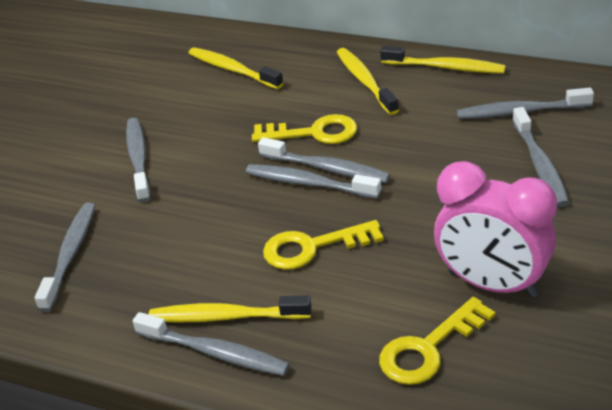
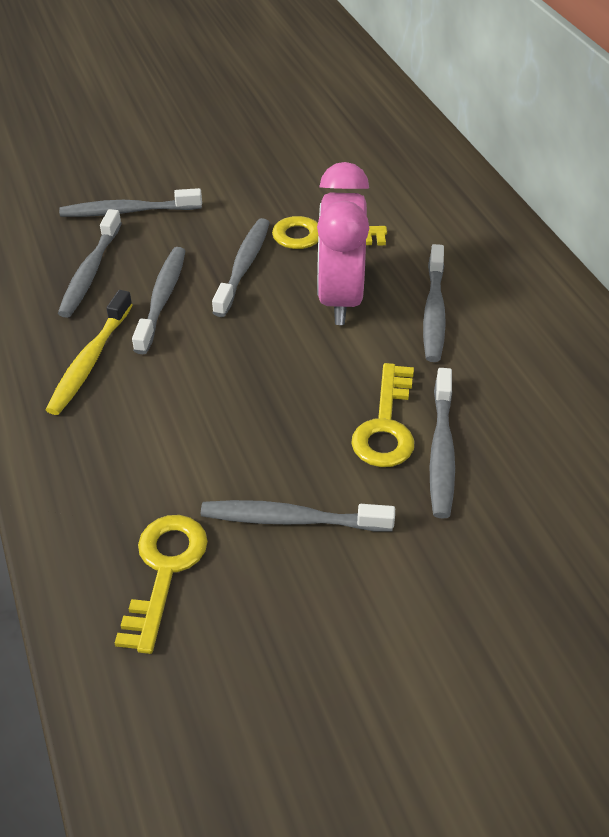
yellow toothbrush: [148,295,312,323] [188,47,283,89] [337,48,399,115] [380,46,506,73] = 4 -> [46,290,133,415] = 1

